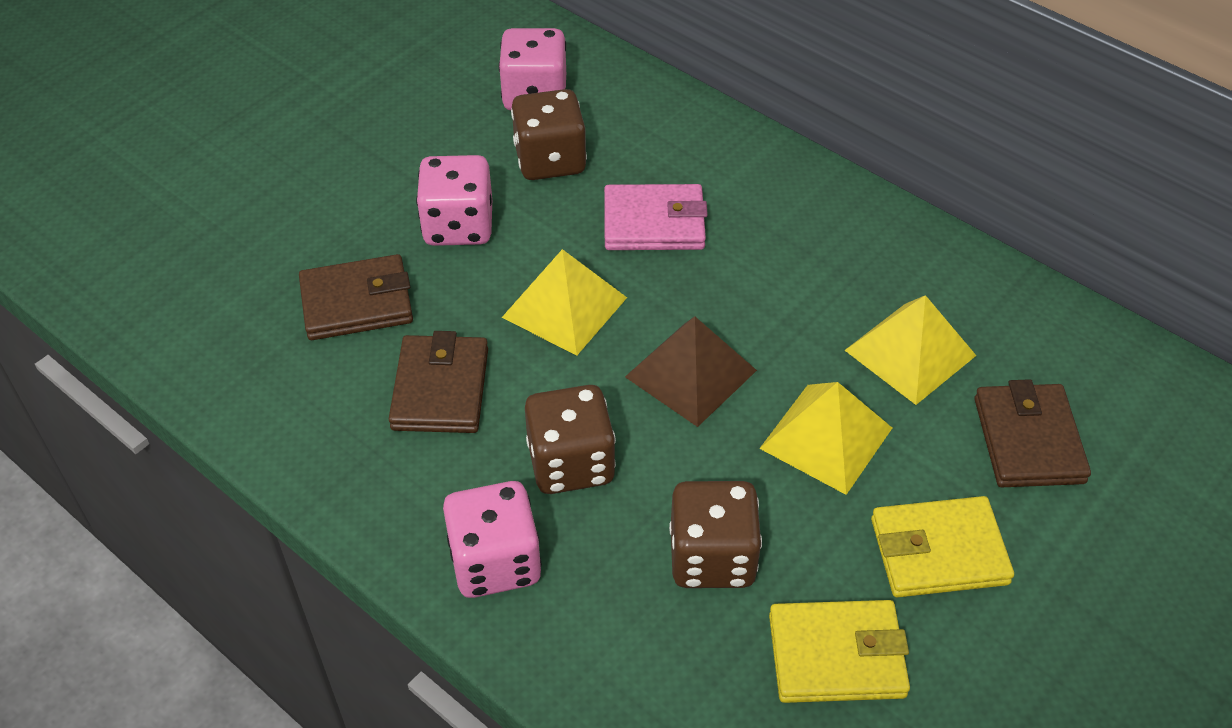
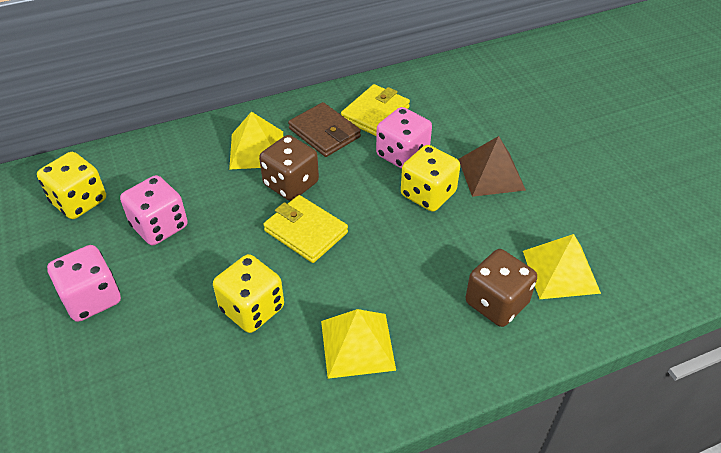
brown dice: [511,89,587,180] [525,385,616,494] [669,481,762,588] = 3 -> [259,135,319,201] [466,249,537,327] = 2
brown wallet: [299,254,413,340] [389,331,488,433] [974,379,1091,487] = 3 -> [288,102,361,157] = 1
pink wallet: [604,184,708,250] = 1 -> none = 0
yellow dice: none = 0 -> [37,152,106,219] [213,254,284,333] [401,145,460,212] = 3

